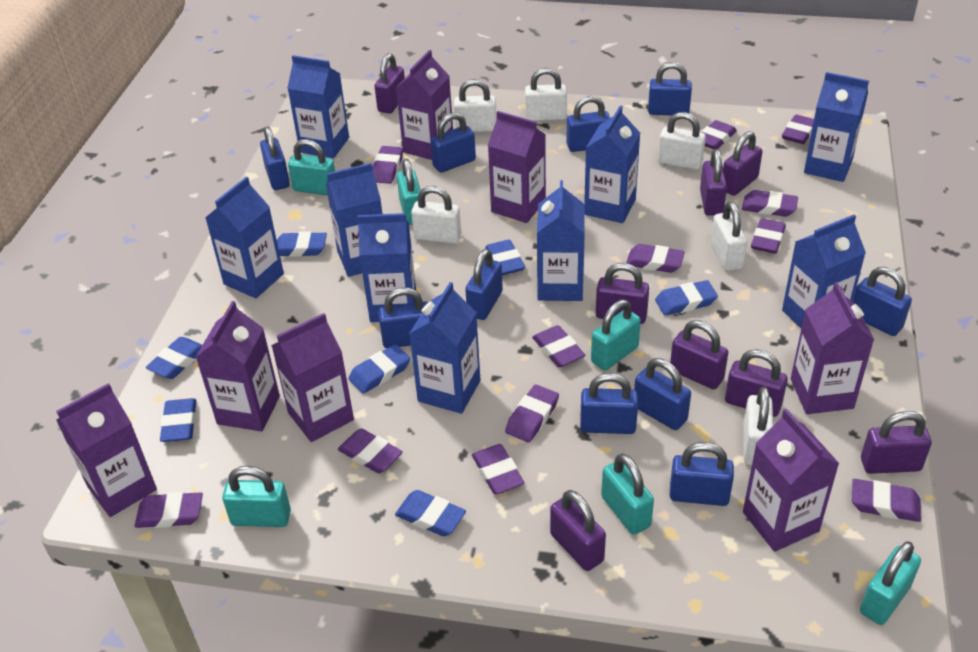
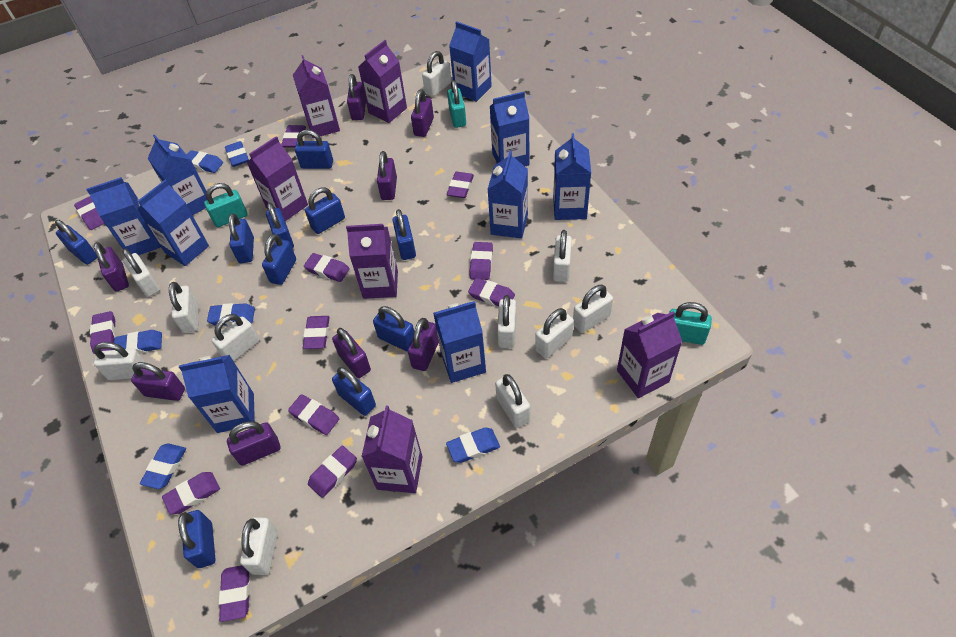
blue eraser: [146,337,202,379] [160,398,196,442] [277,231,327,257] [348,344,410,394] [395,490,466,536] [485,240,525,275] [655,280,718,316] = 7 -> [114,330,162,354] [140,443,186,489] [187,150,223,173] [207,303,255,326] [225,141,249,167] [446,427,500,463] = 6
purple carton: [56,383,157,517] [196,301,280,431] [271,313,354,442] [396,50,453,160] [488,111,546,223] [743,409,840,552] [791,282,874,414] = 7 -> [247,136,308,221] [293,55,340,138] [346,224,398,299] [358,40,407,123] [361,406,423,493] [617,311,682,398] = 6
turquoise padlock: [222,466,291,527] [288,139,335,196] [397,159,421,225] [591,300,641,370] [601,453,654,535] [860,541,921,625] = 6 -> [204,183,248,227] [447,80,466,128] [669,302,712,345] = 3
white padlock: [411,186,461,244] [454,79,497,132] [525,68,567,121] [658,112,706,170] [711,201,747,271] [743,387,773,465] = 6 -> [93,342,146,380] [122,249,160,297] [169,282,199,333] [212,314,259,361] [240,517,278,575] [422,51,451,97] [495,374,530,428] [497,295,516,348] [535,308,574,358] [553,230,572,282] [573,285,613,333] = 11

